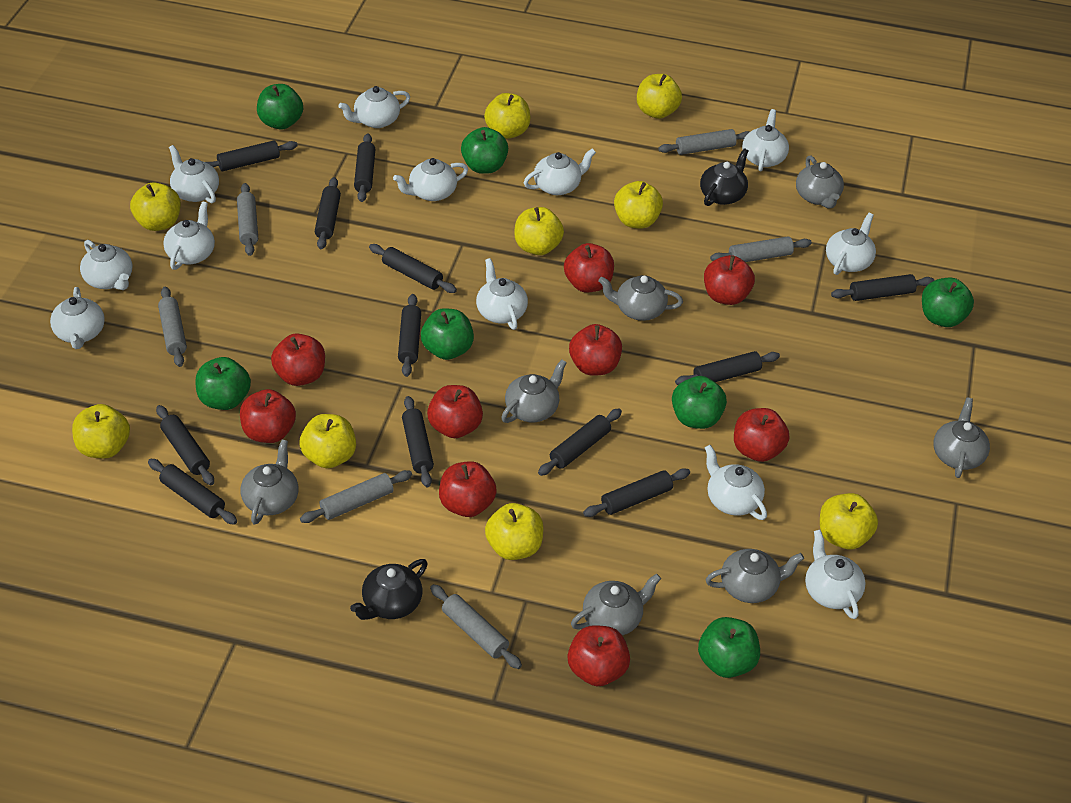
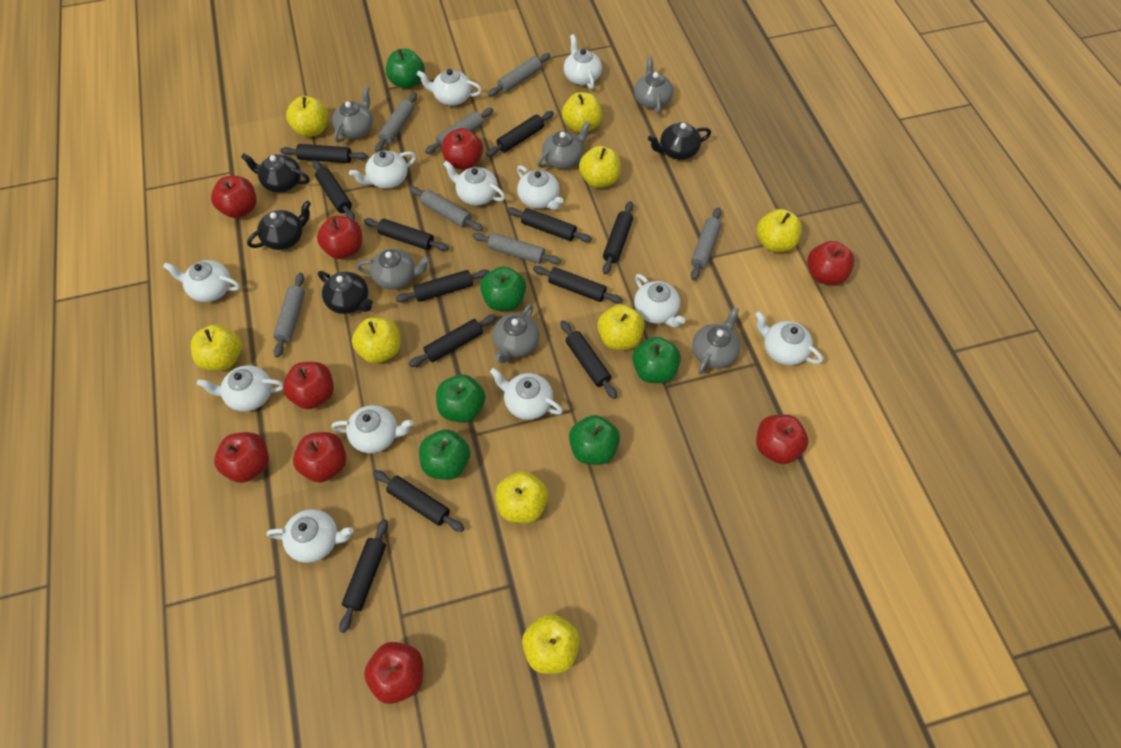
black teapot: [350,559,428,620] [700,148,748,206] = 2 -> [241,153,310,193] [247,201,311,250] [318,271,373,314] [648,122,711,160] = 4
green apple: [195,357,251,410] [257,84,303,130] [421,308,474,360] [461,127,508,174] [672,376,727,429] [698,617,760,678] [922,278,974,327] = 7 -> [386,49,425,89] [419,429,470,480] [436,374,486,423] [480,266,526,311] [569,415,620,465] [632,337,681,383] = 6
grey rolling pin: [158,287,187,367] [237,183,258,256] [300,470,412,523] [430,584,522,669] [658,129,749,155] [710,237,812,262] = 6 -> [273,273,305,357] [375,92,417,153] [410,187,483,231] [425,108,493,154] [472,233,561,264] [488,53,550,96] [691,207,721,280] = 7
grey teapot: [240,440,298,525] [501,360,567,423] [571,574,661,635] [598,275,683,321] [705,549,804,603] [796,155,844,209] [933,398,990,478] = 7 -> [332,86,373,143] [356,248,430,290] [492,304,540,363] [537,121,591,169] [634,56,673,114] [692,307,740,374] = 6

